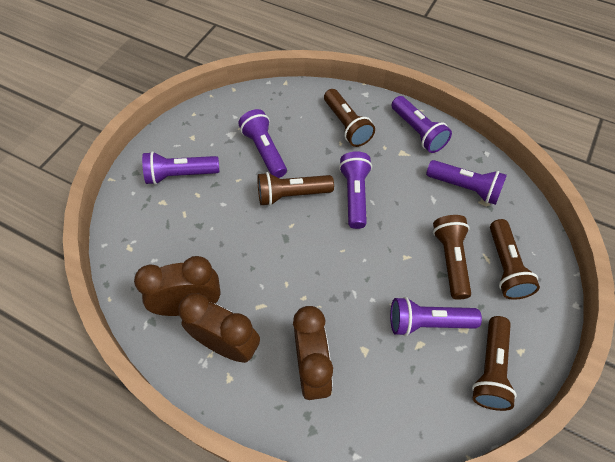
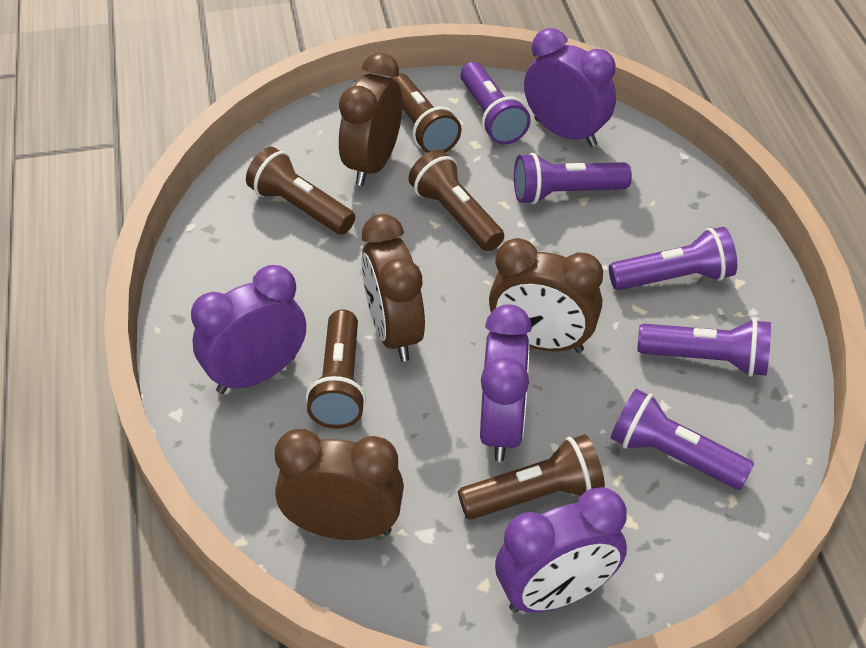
brown clock: [134,256,221,316] [178,293,260,363] [293,306,333,400] = 3 -> [275,429,404,540] [339,53,402,186] [361,214,425,361] [489,238,603,353] = 4
purple clock: none = 0 -> [191,265,306,394] [480,304,532,462] [495,487,627,613] [524,28,616,147] = 4
purple flashlight: [142,151,219,185] [238,109,287,178] [339,151,372,229] [390,297,482,336] [392,96,452,153] [426,160,507,205] = 6 -> [460,62,531,145] [514,153,632,204] [609,227,737,290] [611,389,754,490] [638,319,771,377] = 5

